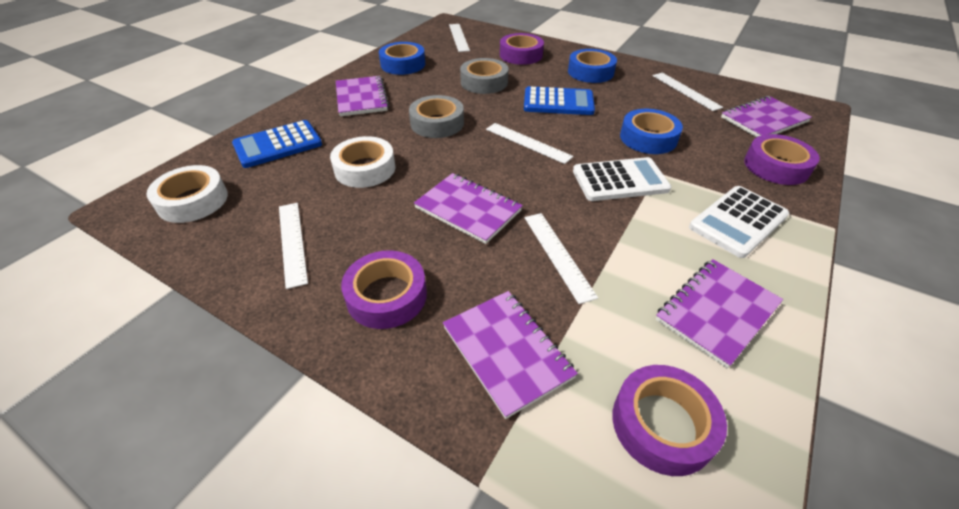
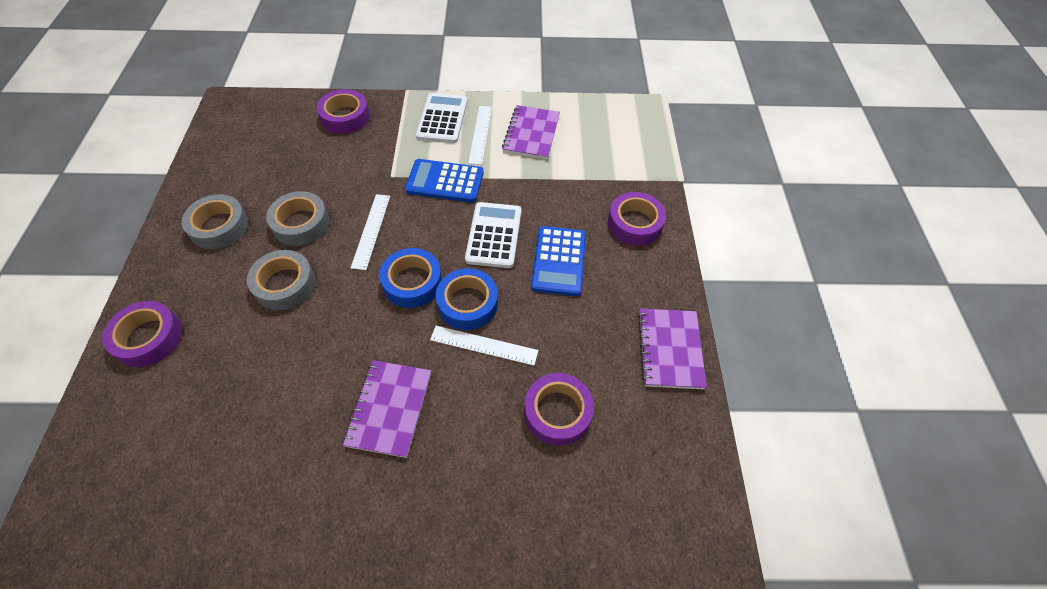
blue tape: [379,42,425,75] [568,49,617,83] [620,109,683,154] = 3 -> [379,248,442,308] [436,268,498,330] = 2
grey tape: [409,95,464,138] [460,58,509,94] = 2 -> [181,194,248,249] [247,250,315,310] [266,191,329,246] = 3
purple notebook: [336,76,389,116] [414,173,523,244] [443,291,578,419] [656,259,783,368] [721,96,812,137] = 5 -> [343,360,431,458] [502,105,560,160] [638,308,707,389] = 3
white ruler: [279,203,308,289] [449,24,470,52] [486,123,573,164] [525,213,598,304] [653,73,723,111] = 5 -> [351,194,390,270] [430,326,538,366] [468,106,492,165] = 3
white tape: [146,165,228,223] [330,136,396,188] = 2 -> none = 0

